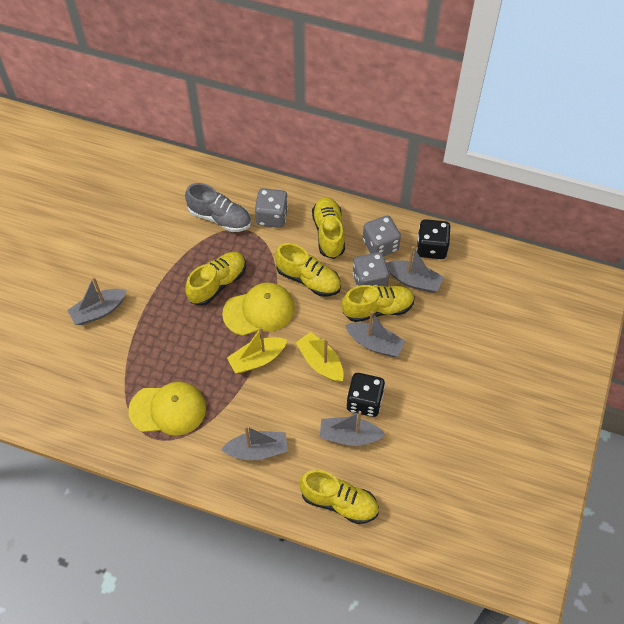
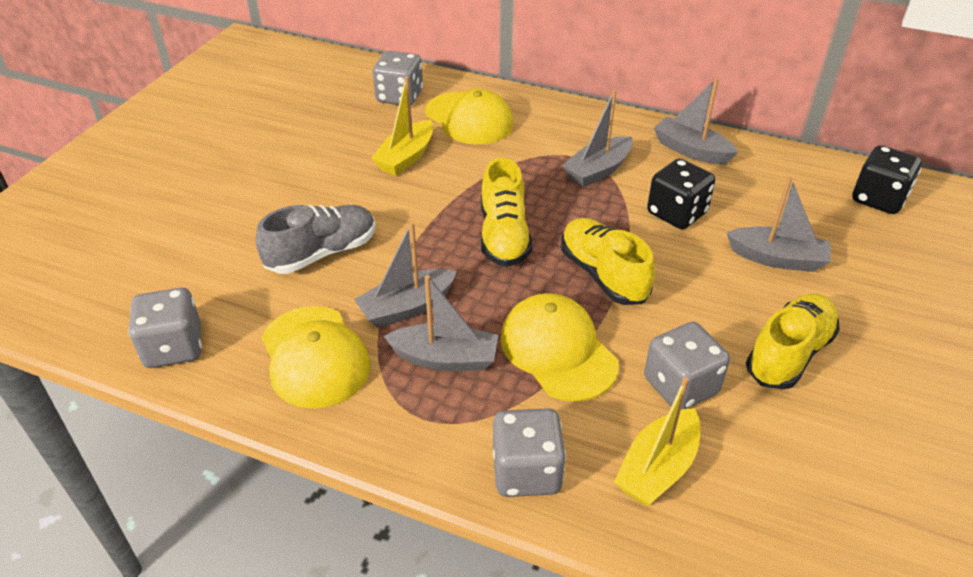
grey dice: [255,188,288,228] [353,252,389,287] [363,215,401,256] = 3 -> [128,288,202,368] [373,51,423,105] [493,408,566,497] [644,322,730,410] = 4
yellow cap: [128,382,206,436] [222,282,295,336] = 2 -> [262,306,370,409] [425,89,514,145] [500,293,619,402] = 3
yellow shoe: [185,252,246,306] [275,243,341,297] [299,470,379,524] [312,197,345,259] [342,285,415,322] = 5 -> [481,158,532,267] [561,218,655,305] [746,294,840,390] = 3

